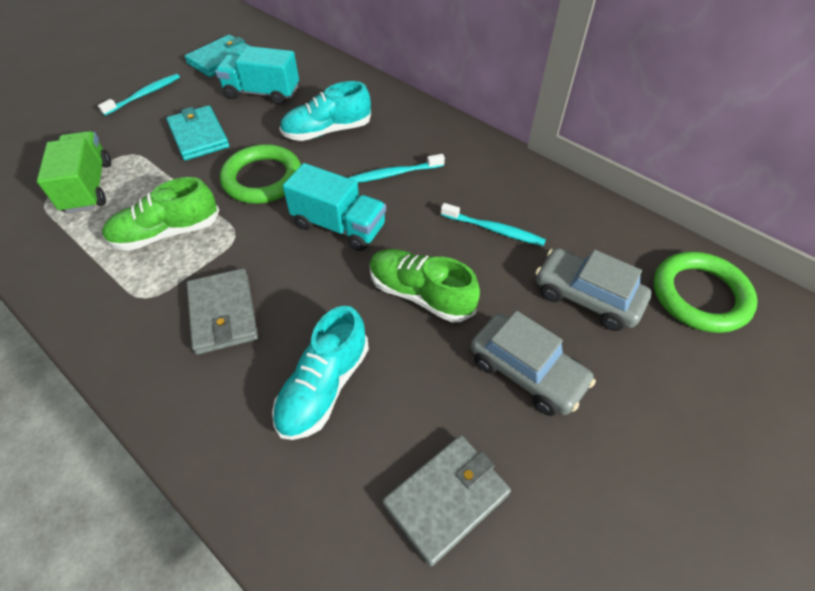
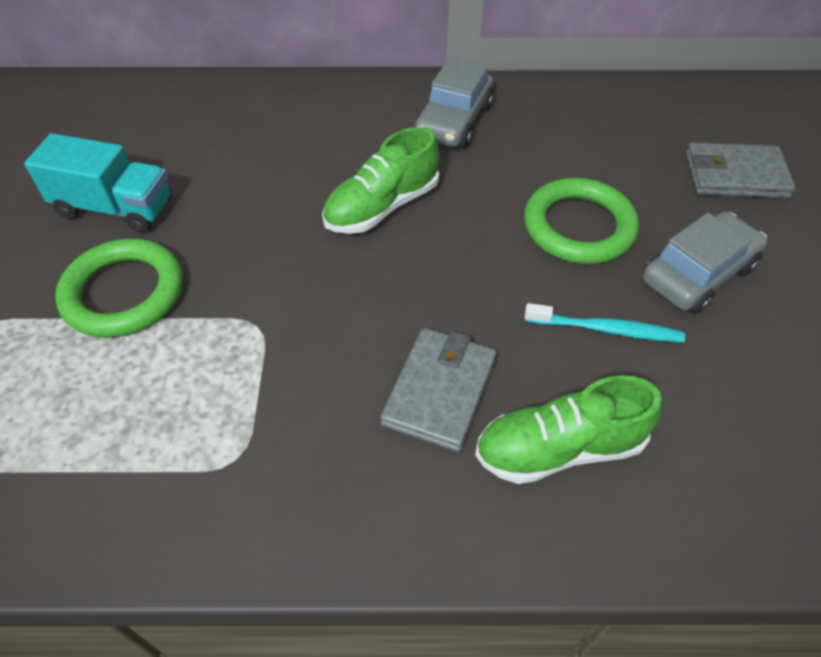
green truck: [37,131,111,213] = 1 -> none = 0
turquoise shoe: [272,306,369,440] [279,81,371,141] = 2 -> none = 0
turquoise toothbrush: [98,74,180,116] [348,154,445,183] [441,203,546,246] = 3 -> [525,303,685,342] = 1
turquoise truck: [215,46,299,105] [283,163,386,251] = 2 -> [24,133,172,233] = 1
turquoise wallet: [166,106,229,161] [185,35,249,77] = 2 -> none = 0

